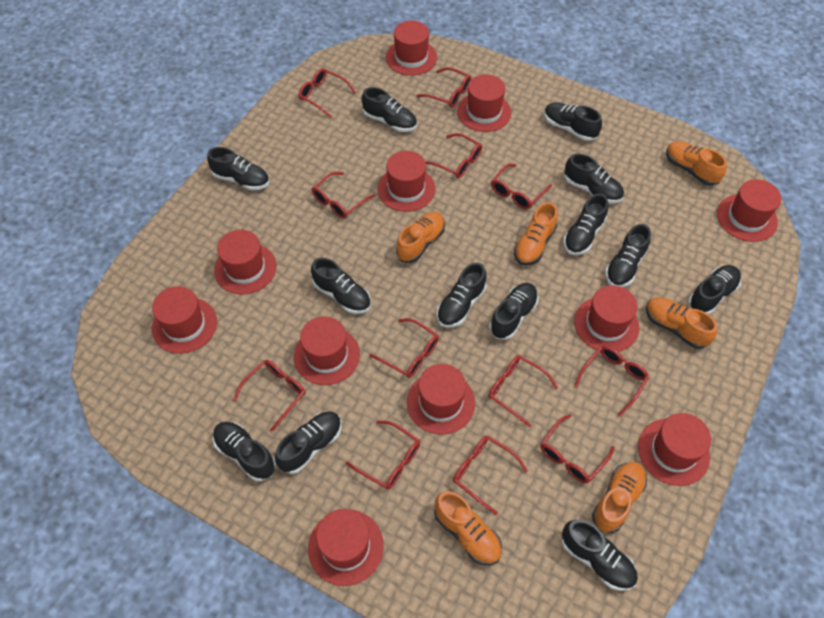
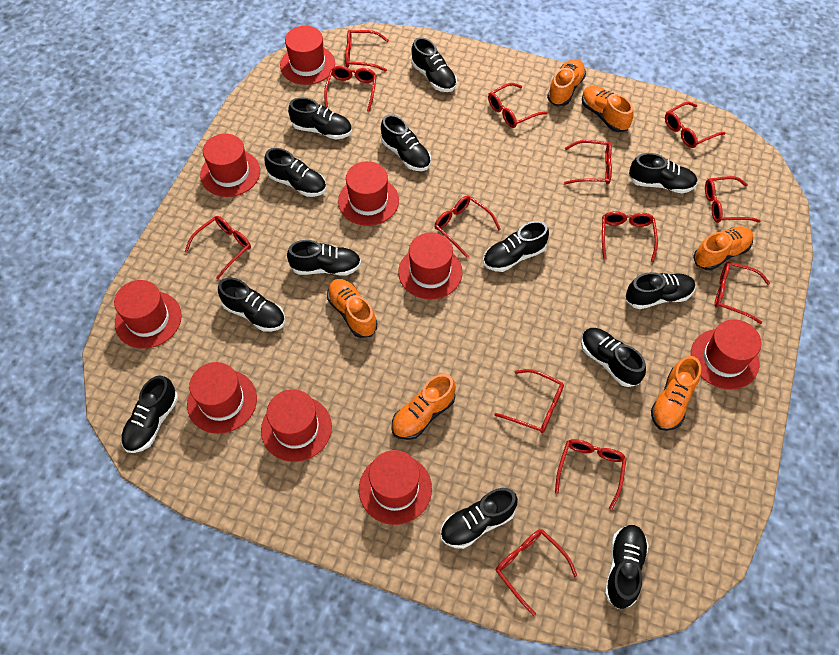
red glasses: [233,360,306,432] [299,68,356,118] [312,172,375,219] [346,420,420,490] [370,318,439,378] [417,67,471,108] [425,133,482,178] [453,436,528,515] [488,355,558,427] [491,164,552,209] [540,414,615,483] [574,346,649,417] = 12 -> [185,216,251,279] [324,66,377,112] [345,30,389,72] [434,196,501,258] [488,83,548,128] [494,369,564,433] [496,529,577,616] [555,439,627,510] [564,140,612,185] [602,211,658,262] [665,102,725,148] [705,176,760,223] [714,262,770,324] = 13
red hat: [152,286,217,354] [214,230,277,294] [294,316,360,385] [308,509,384,586] [377,151,435,212] [386,20,437,76] [407,364,475,435] [457,74,511,132] [574,285,639,352] [638,413,711,486] [717,179,781,242] = 11 -> [114,280,182,349] [187,362,257,434] [200,134,260,197] [261,389,332,462] [280,26,335,85] [338,161,399,226] [359,450,432,525] [398,233,462,300] [691,319,761,389] = 9

